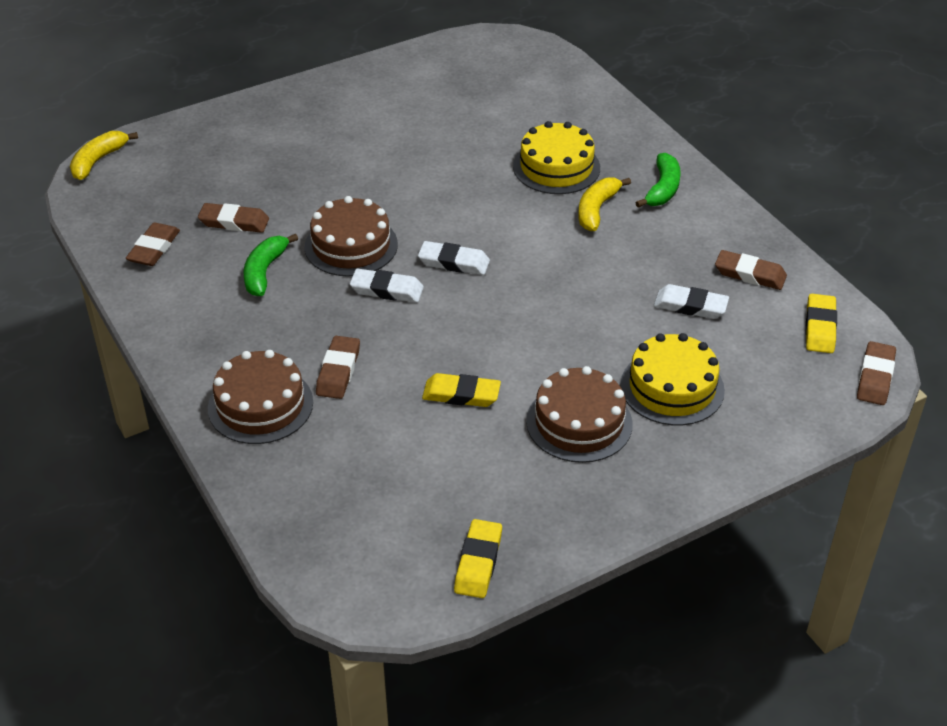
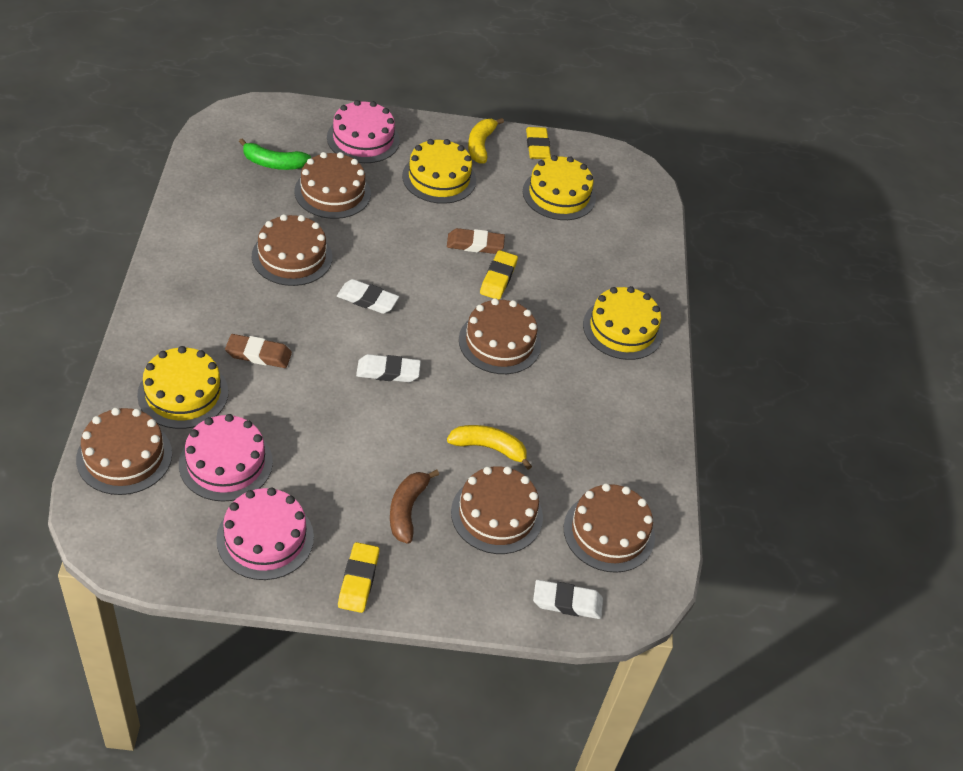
brown banana: none = 0 -> [390,469,439,544] = 1
brown cake: [208,350,313,444] [305,196,398,276] [526,366,633,463] = 3 -> [76,408,172,495] [252,214,332,286] [295,152,371,219] [451,466,543,554] [459,298,541,374] [564,483,655,573] = 6
brown eraser: [126,222,180,266] [198,203,269,233] [316,336,360,399] [715,250,787,290] [857,341,896,405] = 5 -> [225,334,292,368] [447,228,505,254] = 2
green banana: [243,234,298,296] [635,153,681,208] = 2 -> [239,138,311,170] = 1
pink cake: none = 0 -> [179,414,273,502] [216,487,314,580] [327,100,400,163] = 3
yellow cake: [513,121,600,194] [620,333,725,425] = 2 -> [137,346,228,429] [402,139,476,204] [523,155,596,220] [583,286,663,360] = 4

